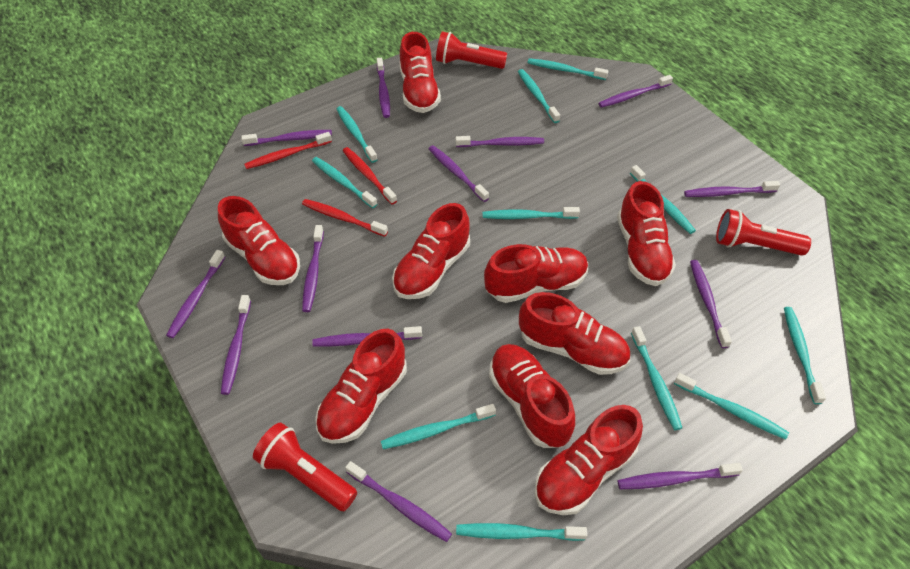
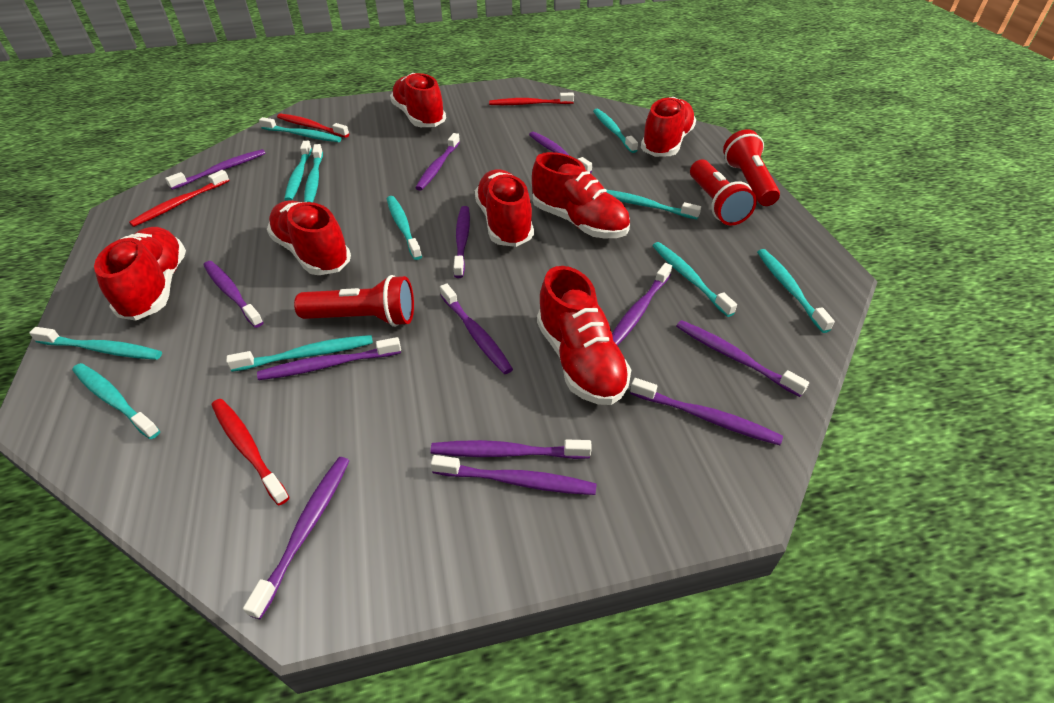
red shoe: [218,196,300,285] [315,329,407,444] [392,203,470,299] [400,32,441,113] [484,244,588,303] [489,344,575,448] [519,292,630,375] [535,405,643,515] [617,181,676,286] = 9 -> [94,227,186,320] [267,201,351,275] [390,73,446,127] [475,169,534,247] [532,152,630,238] [537,266,631,405] [641,97,696,157] = 7
red toothbrush: [244,132,332,169] [302,199,388,237] [343,147,397,205] = 3 -> [129,170,229,227] [212,399,290,505] [277,114,349,138] [489,93,574,105] = 4

